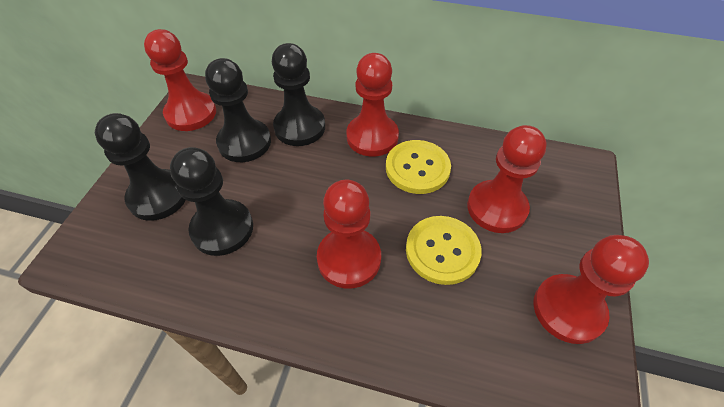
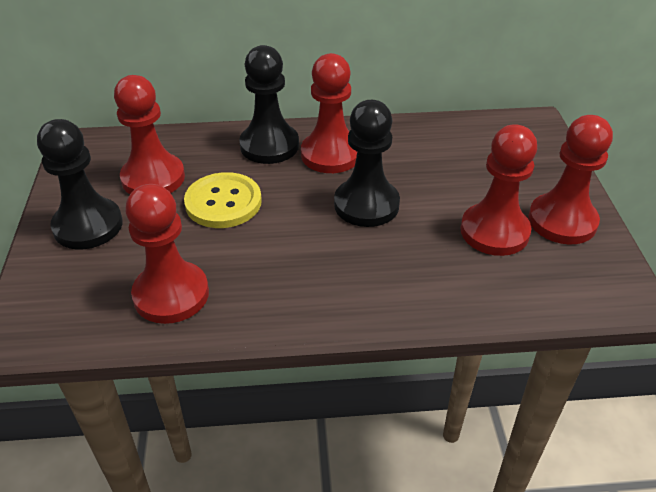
black pawn: [95,113,186,221] [170,147,253,256] [205,58,271,162] [272,43,325,146] = 4 -> [37,119,123,249] [239,45,299,164] [334,100,400,227] = 3
yellow button: [386,140,451,194] [406,216,482,285] = 2 -> [184,172,262,228] = 1

